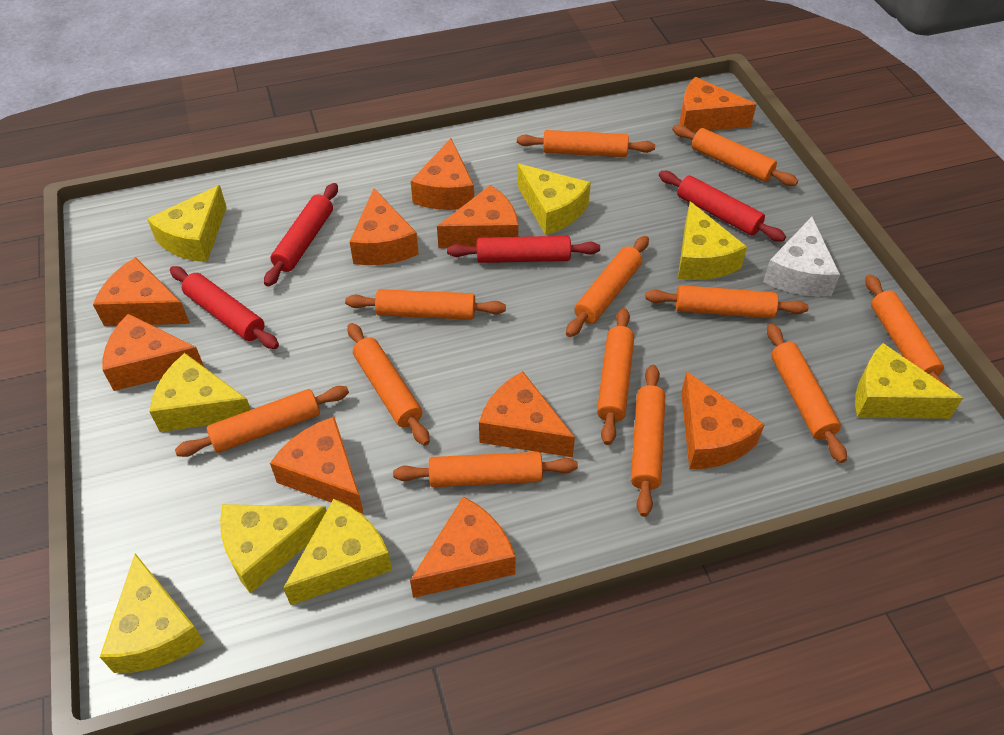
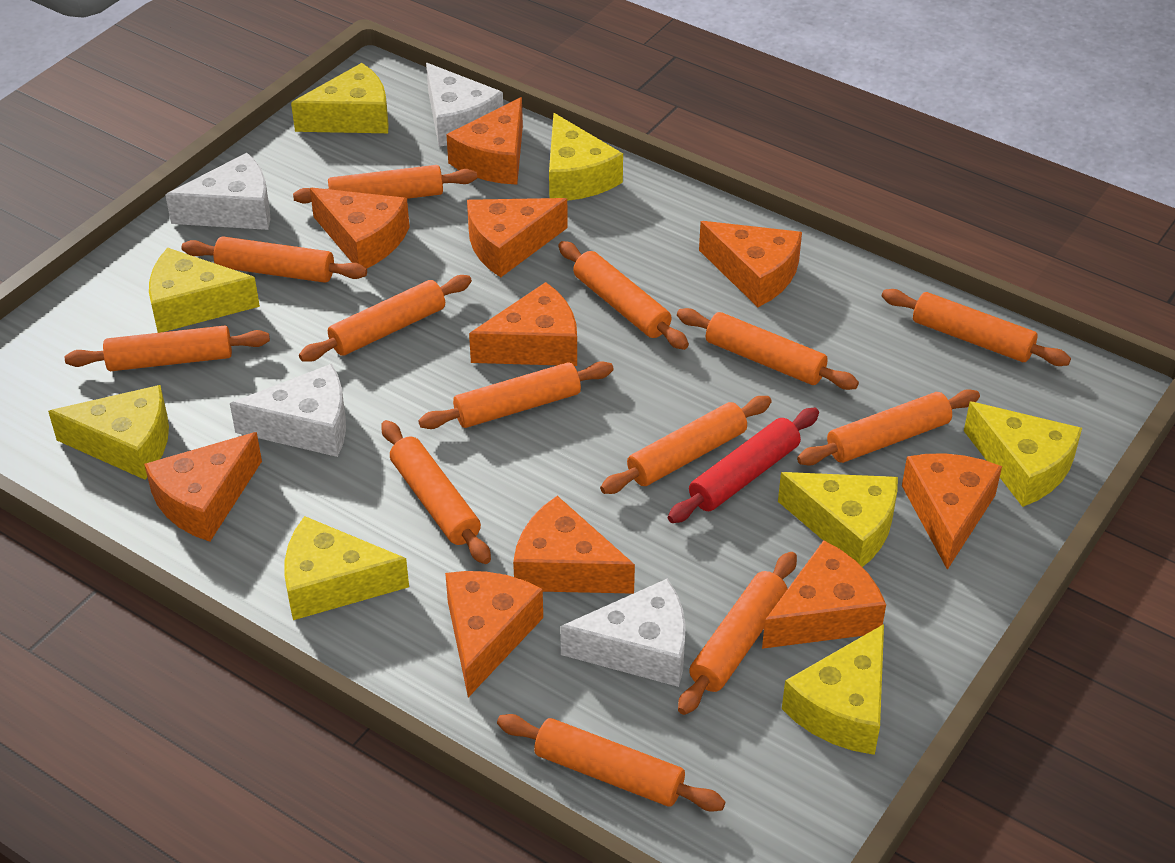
orange rolling pin: [175,386,349,457] [345,289,506,320] [347,323,430,446] [393,452,578,487] [517,130,655,157] [566,236,649,337] [597,308,634,445] [631,365,665,517] [645,285,809,319] [672,125,798,186] [767,324,847,463] [865,274,950,388] = 12 -> [65,325,270,371] [181,236,367,283] [293,165,477,204] [299,275,472,362] [381,420,491,564] [418,361,614,429] [497,714,726,812] [558,241,689,350] [600,396,772,494] [677,308,859,390] [678,552,797,715] [797,389,980,466] [882,289,1071,366] = 13
red rolling pin: [170,266,279,349] [264,183,338,287] [447,236,600,263] [659,171,786,242] = 4 -> [668,408,819,523] = 1
white cheese: [763,217,840,297] = 1 -> [165,153,270,230] [230,364,346,457] [426,63,503,147] [560,578,686,687] = 4

